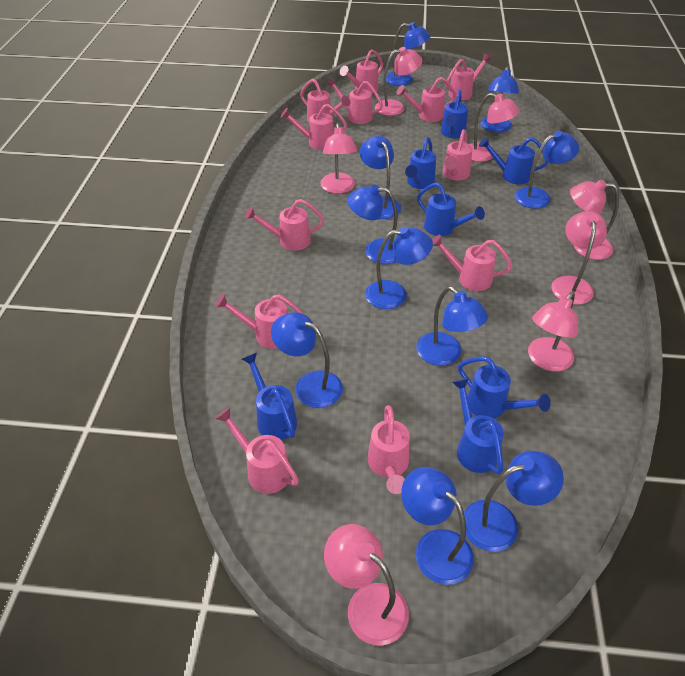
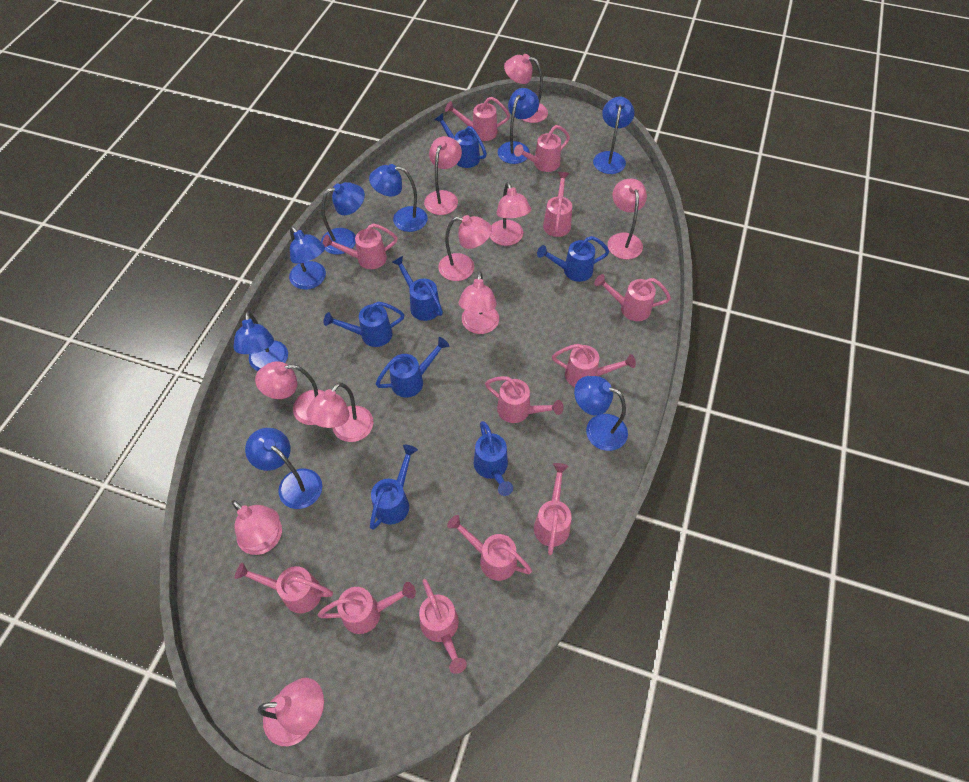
blue lamp: [271,312,343,408] [347,184,398,264] [360,136,401,219] [365,227,433,309] [386,22,430,86] [401,467,474,585] [416,286,488,366] [464,451,564,552] [481,67,519,132] [514,131,579,209] = 10 -> [233,311,288,371] [245,428,322,509] [289,226,326,290] [321,182,365,254] [369,164,428,232] [498,88,539,164] [574,376,628,451] [593,97,635,174] = 8
pink lamp: [320,123,358,194] [324,524,409,646] [375,47,422,116] [470,93,520,162] [528,292,578,371] [551,211,607,305] [570,180,619,260] = 7 -> [232,500,282,555] [255,361,325,425] [258,678,324,746] [306,382,373,442] [424,136,462,215] [438,215,492,281] [459,272,499,334] [490,182,531,246] [504,54,548,123] [608,179,647,259] = 10

